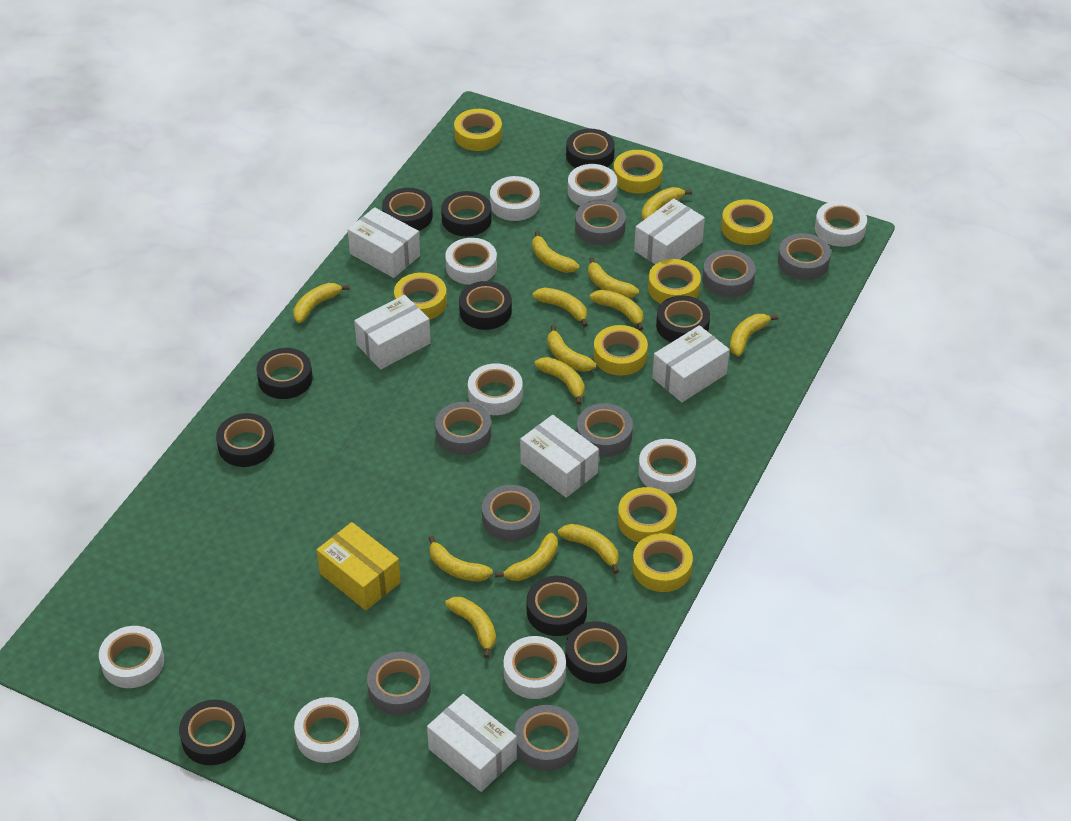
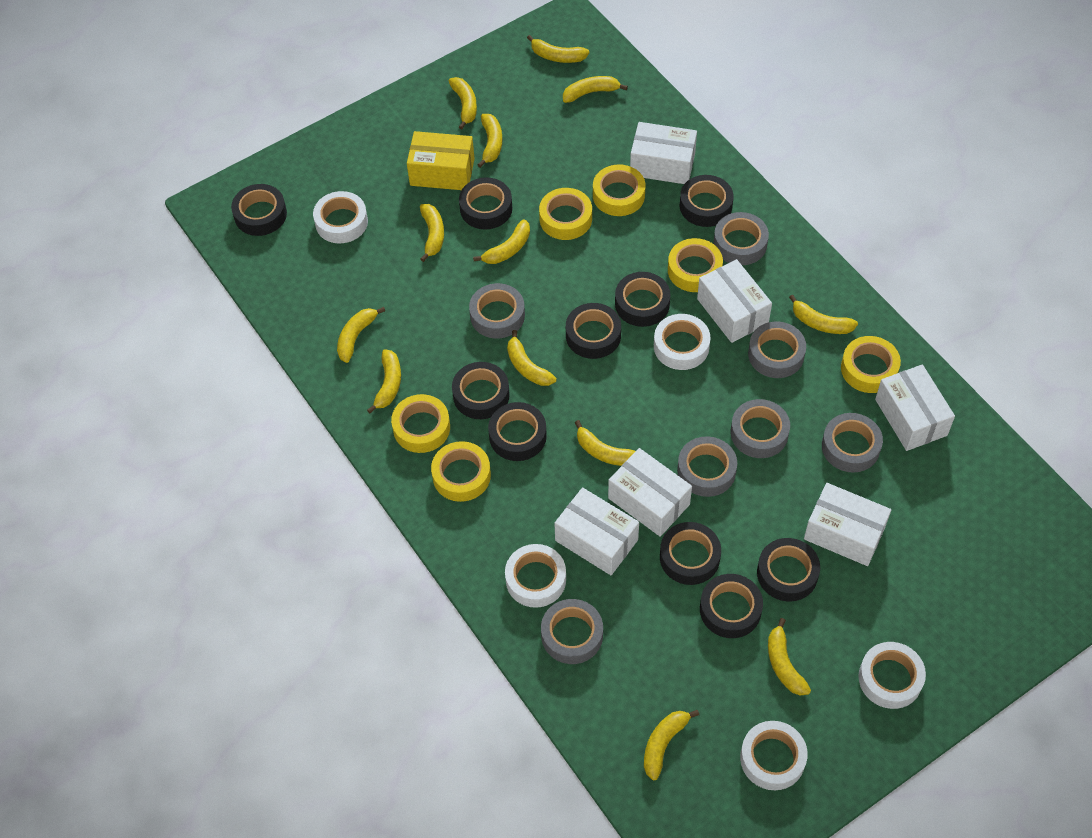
grey tape: [367,652,431,715] [435,402,491,455] [482,485,540,542] [514,705,579,771] [575,199,626,245] [577,403,633,457] [703,250,755,298] [778,233,831,280] = 8 -> [469,283,525,338] [541,599,603,664] [677,436,737,497] [713,212,769,265] [731,399,790,458] [748,322,806,378] [822,413,883,473] = 7
white tape: [99,626,164,688] [294,697,360,763] [445,238,497,285] [468,363,523,415] [490,176,540,221] [503,636,566,699] [568,164,617,206] [638,439,696,494] [815,201,867,247] = 9 -> [313,191,368,243] [505,544,566,608] [654,314,711,370] [740,721,808,790] [858,642,926,709] = 5
yellow tape: [394,273,447,320] [454,109,502,151] [593,325,648,376] [613,150,663,194] [618,487,677,543] [632,533,693,592] [648,259,701,304] [721,199,773,245] = 8 -> [391,394,450,453] [431,441,491,502] [539,188,592,240] [593,165,646,216] [668,238,723,292] [841,336,901,393] = 6

